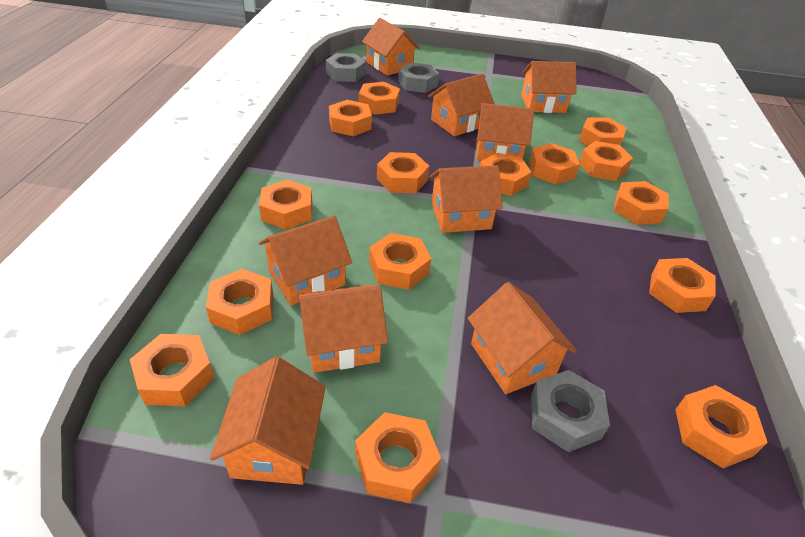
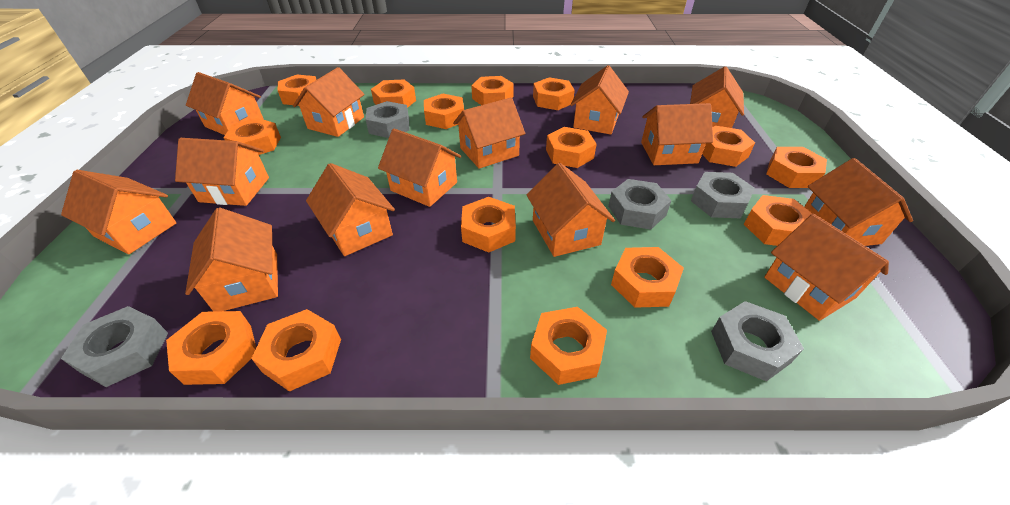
grey nut: [326,53,366,82] [398,62,439,93] [531,370,610,452] = 3 -> [61,306,168,387] [365,101,409,138] [608,179,672,230] [691,172,755,218] [711,301,804,382] = 5
orange house: [210,357,326,485] [259,216,352,306] [298,285,388,373] [362,18,419,76] [428,74,495,136] [430,165,503,233] [468,282,577,394] [477,103,534,161] [521,61,577,113] = 9 -> [61,170,177,254] [175,138,269,206] [185,208,278,312] [186,72,264,135] [293,67,365,137] [306,163,395,256] [378,129,461,207] [453,97,525,169] [527,163,615,257] [570,65,629,135] [641,103,713,165] [690,67,744,128] [764,214,889,321] [804,158,913,246] = 14

